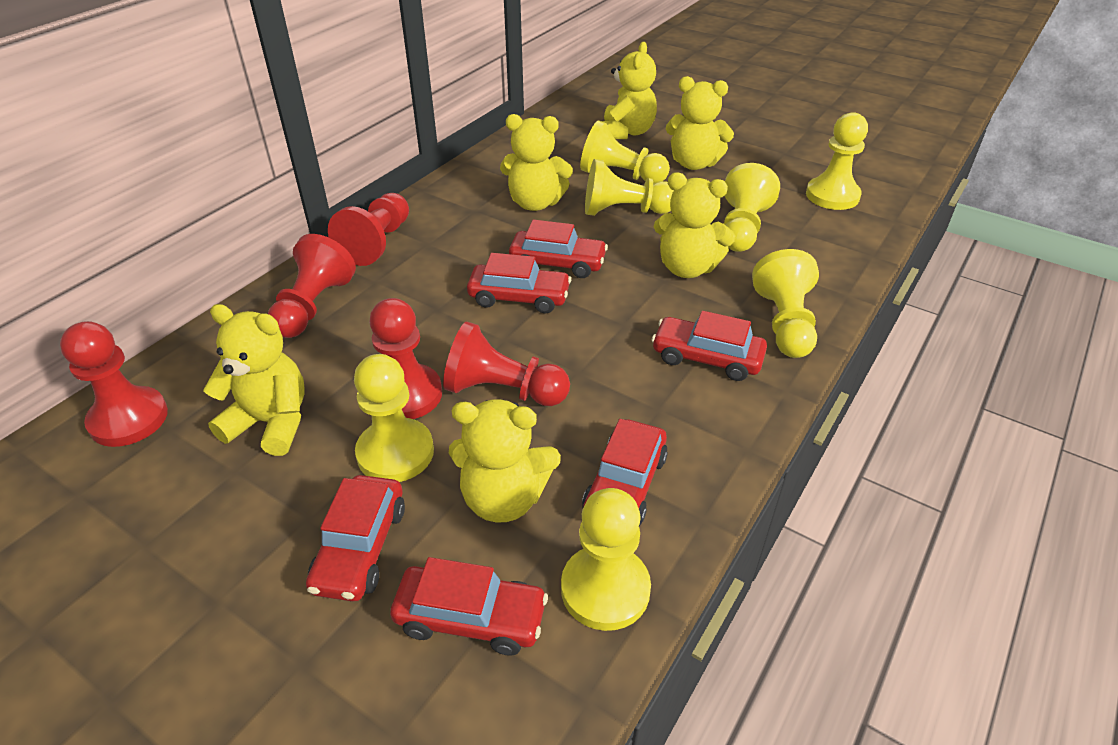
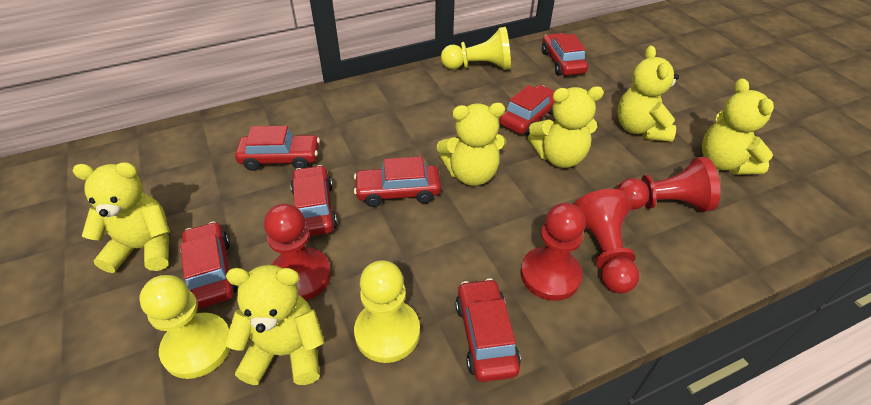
red car: [306,475,405,602] [390,557,548,656] [467,253,571,313] [509,219,608,278] [582,419,668,526] [652,311,767,381] = 6 -> [180,221,238,309] [235,126,320,171] [290,165,337,236] [354,157,441,207] [455,278,521,382] [499,85,555,136] [542,33,588,76] = 7
red pawn: [60,321,168,447] [268,234,356,338] [328,193,409,266] [369,298,442,419] [443,322,570,406] = 5 -> [264,204,331,300] [521,203,586,301] [574,189,639,294] [617,157,720,212] = 4
yellow pawn: [354,354,434,482] [561,488,651,631] [580,121,670,184] [585,159,674,216] [724,163,780,252] [752,249,819,358] [806,112,868,210] = 7 -> [139,275,230,379] [354,260,420,363] [441,27,511,70] = 3

